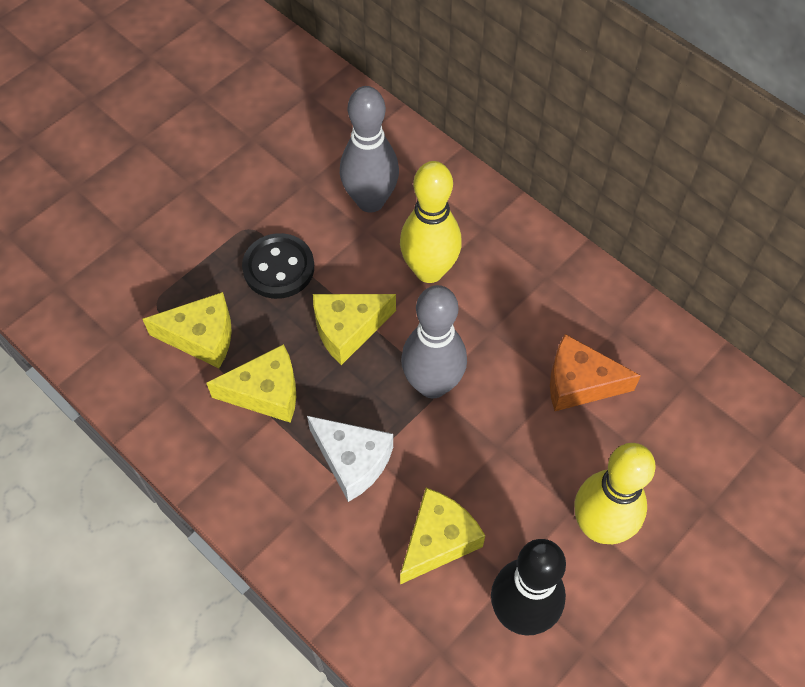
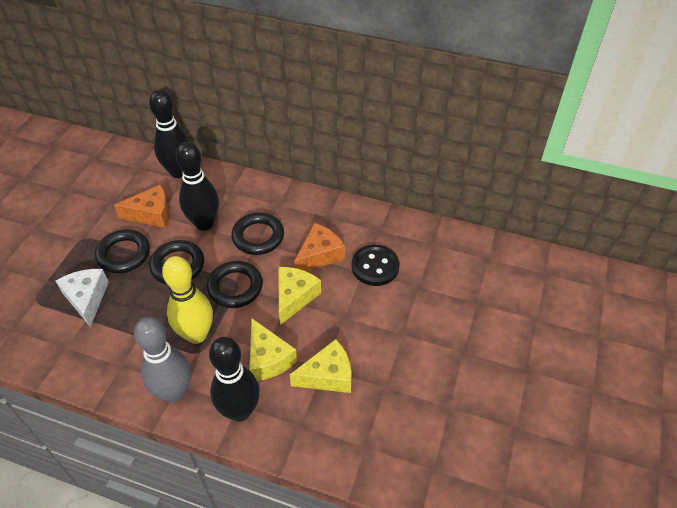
black bowling pin: [491,539,566,635] = 1 -> [149,90,190,178] [176,142,219,231] [209,337,260,422] = 3
black ring: none = 0 -> [95,229,150,274] [149,240,204,285] [207,261,263,308] [231,213,284,255] = 4
grey bowling pin: [340,86,399,213] [401,285,467,399] = 2 -> [134,317,191,402] = 1
orange cheese: [550,334,641,411] = 1 -> [114,184,169,228] [294,223,345,271] = 2
yellow bowling pin: [400,161,462,283] [574,443,656,544] = 2 -> [162,256,213,344] = 1
yellow cheese: [143,292,232,368] [206,344,296,423] [313,294,396,365] [400,488,485,585] = 4 -> [249,318,297,381] [279,267,321,325] [290,339,352,393] = 3

